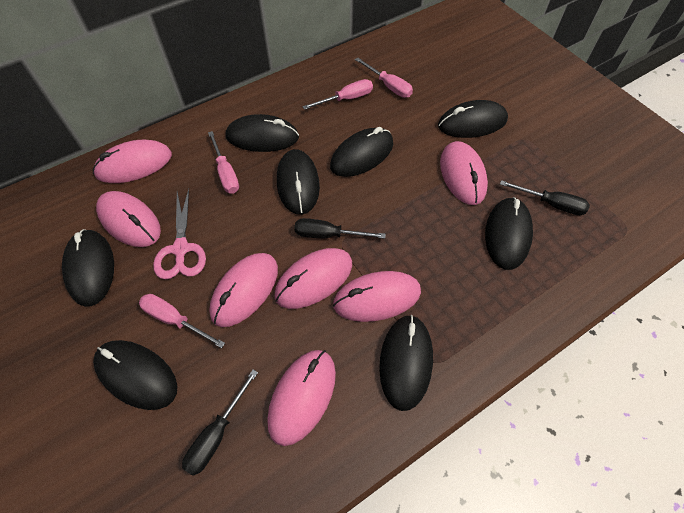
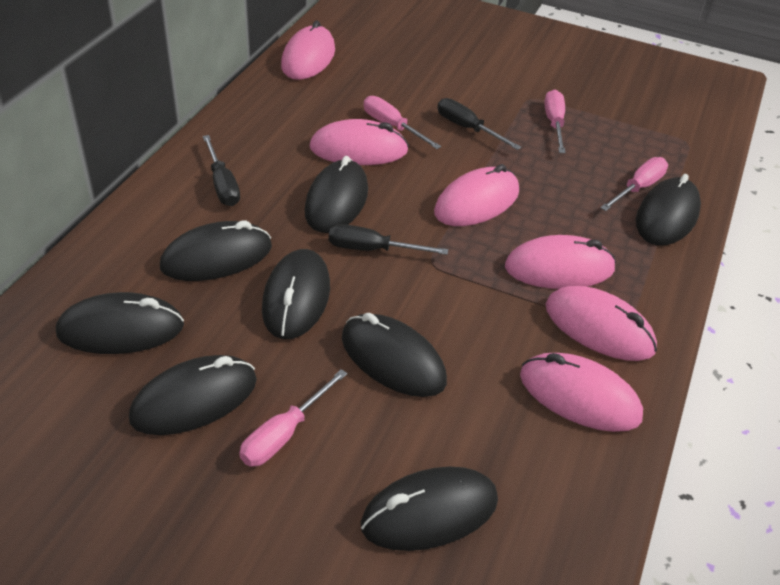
pink mouse: [93,140,172,183] [96,191,161,247] [209,253,278,327] [267,350,336,446] [275,248,352,309] [333,271,421,322] [440,141,488,205] = 7 -> [281,20,335,80] [309,119,409,165] [434,164,519,226] [505,235,616,289] [520,353,643,432] [545,286,657,361] = 6
pink scissors: [153,189,206,279] = 1 -> none = 0

